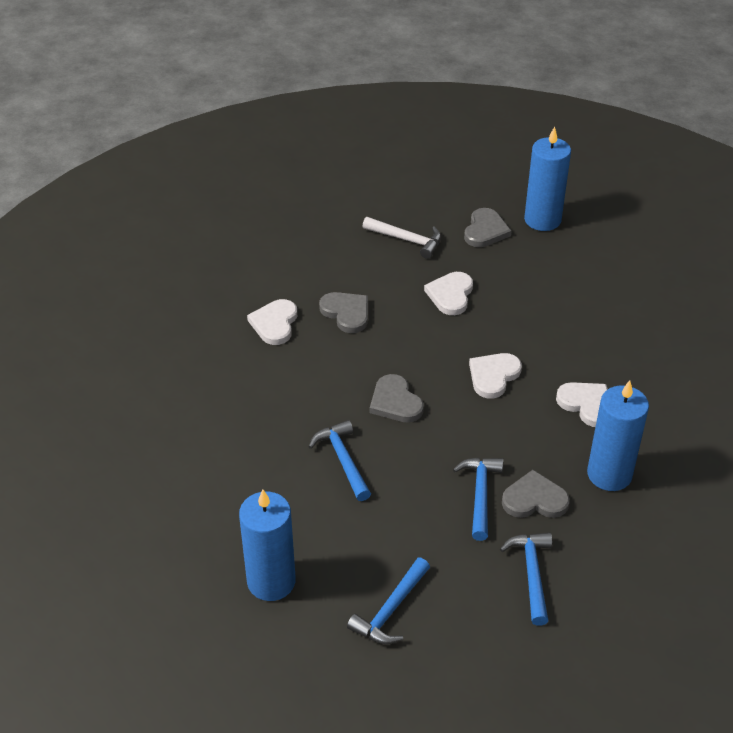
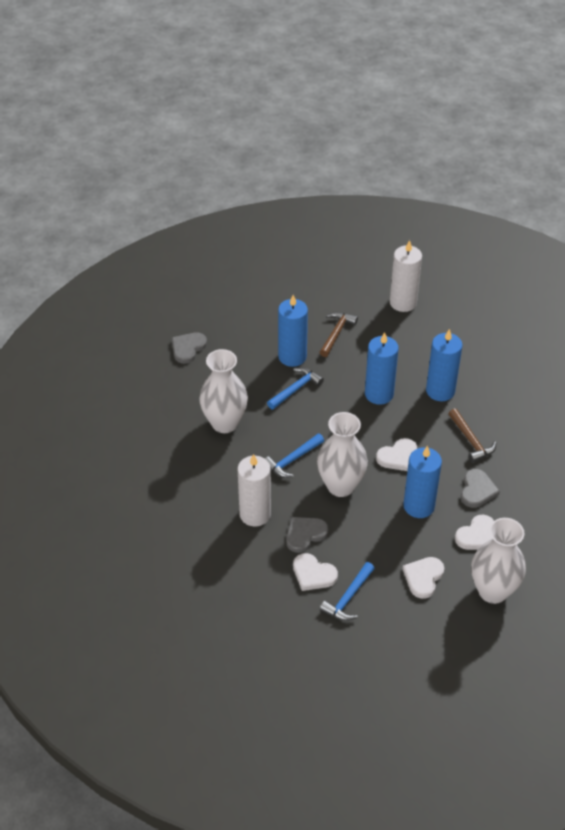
blue candle: [239,490,296,601] [524,126,571,231] [587,380,649,491] = 3 -> [278,295,308,367] [365,332,399,405] [403,445,442,518] [426,329,462,401] = 4
blue hammer: [308,420,371,501] [347,558,430,644] [453,457,503,541] [500,532,552,626] = 4 -> [265,433,324,478] [267,367,324,410] [320,562,375,621] = 3
brown hammer: none = 0 -> [319,312,358,357] [448,408,496,463] = 2
grey heart: [319,292,368,333] [370,374,424,423] [464,208,512,247] [502,470,570,518] = 4 -> [172,332,207,364] [286,517,329,553] [461,469,500,508] = 3
white candle: none = 0 -> [238,454,271,527] [390,240,422,312] = 2
white hammer: [363,217,441,259] = 1 -> none = 0
white vase: none = 0 -> [199,349,248,433] [317,412,368,497] [471,518,526,604] = 3

